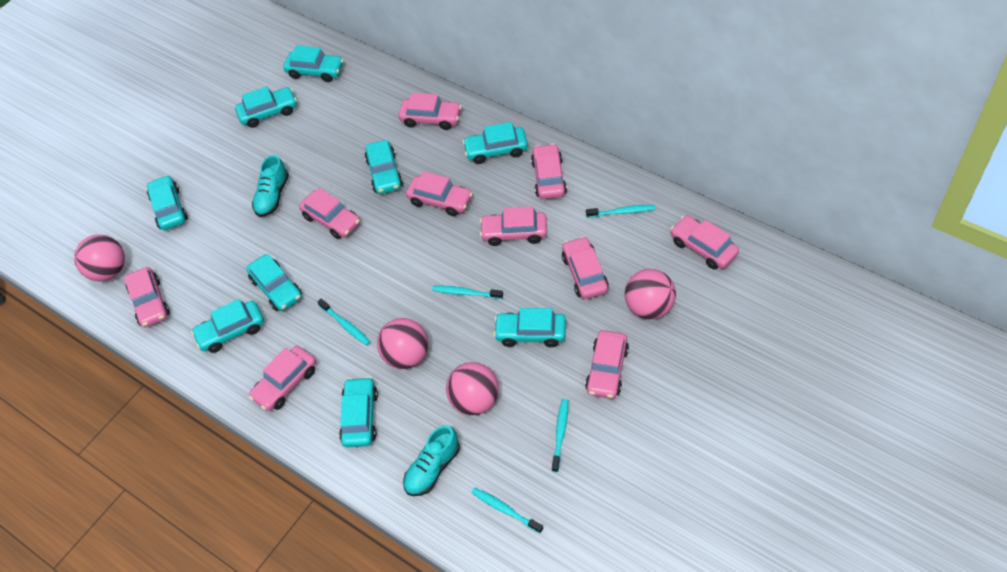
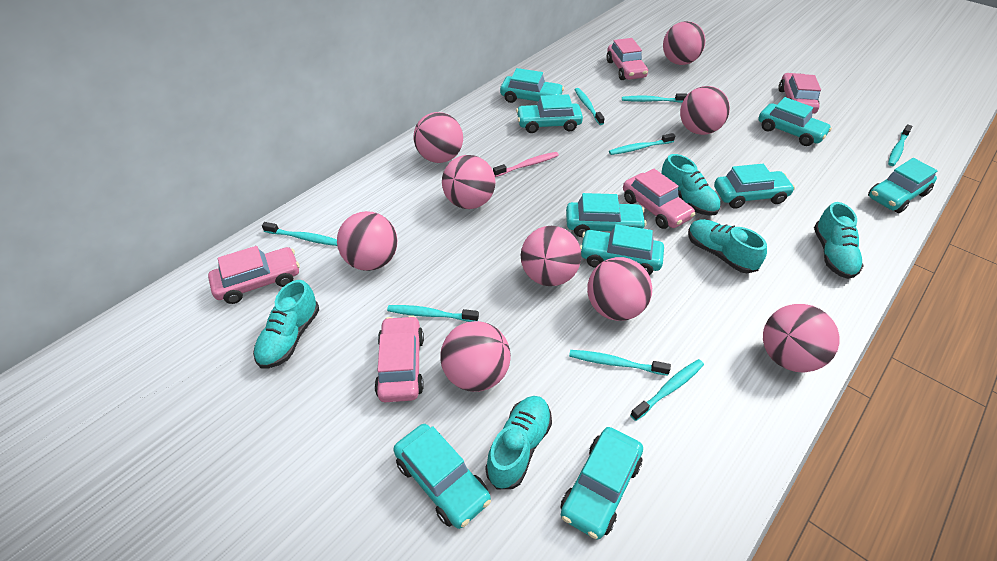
pink ball: [74,235,125,281] [377,318,428,369] [446,362,499,415] [625,269,676,319] = 4 -> [337,211,397,271] [414,112,463,163] [440,321,511,392] [442,155,495,209] [521,226,581,286] [587,257,652,321] [663,21,705,65] [680,86,730,135] [763,304,839,372] = 9
pink car: [124,267,170,327] [249,346,316,411] [299,188,360,239] [399,93,462,130] [406,171,473,216] [480,206,547,246] [531,144,567,199] [562,236,609,299] [585,330,629,399] [670,215,739,270] = 10 -> [208,246,300,304] [374,315,424,402] [607,38,648,80] [623,169,695,229] [779,73,821,114] = 5
pink toothbrush: none = 0 -> [493,152,559,177] = 1
turquoise shoe: [252,155,289,217] [403,425,460,496] = 2 -> [253,280,319,368] [485,396,552,489] [661,154,720,216] [688,219,767,273] [814,202,864,279] = 5
turquoise toothbrush: [317,299,371,346] [432,286,503,299] [471,487,543,534] [552,399,568,472] [586,205,656,218] = 5 -> [262,222,337,246] [387,305,479,322] [569,350,671,376] [575,88,605,125] [609,133,675,155] [622,93,687,103] [630,359,704,421] [888,124,912,166] = 8

